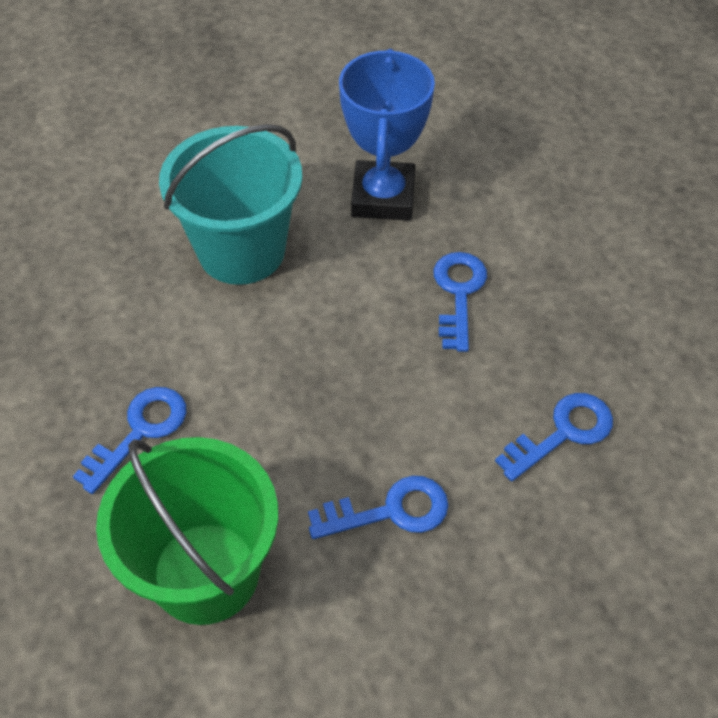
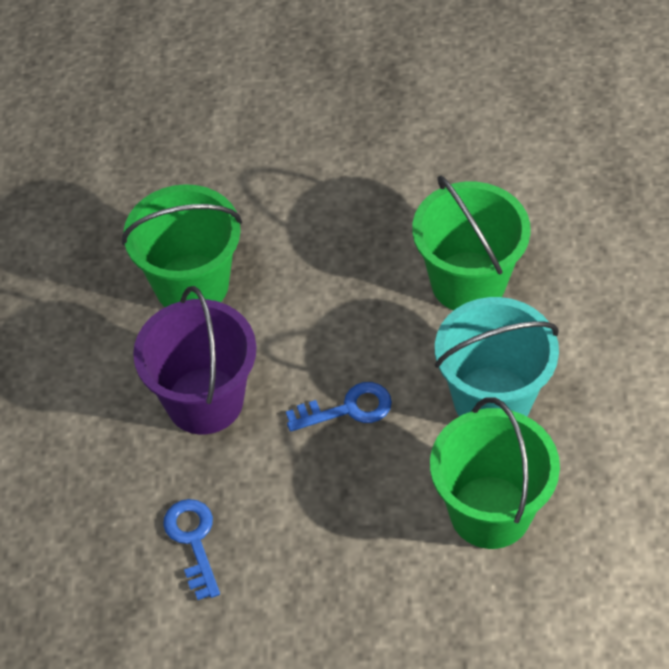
blue key: [73,387,186,494] [308,476,449,539] [434,252,487,352] [495,393,613,482] = 4 -> [163,499,220,600] [286,382,392,432] = 2
blue trophy: [339,49,435,221] = 1 -> none = 0
green bucket: [96,437,278,625] = 1 -> [122,184,242,307] [412,176,531,311] [430,397,560,549] = 3
purple bucket: none = 0 -> [133,286,256,434] = 1

